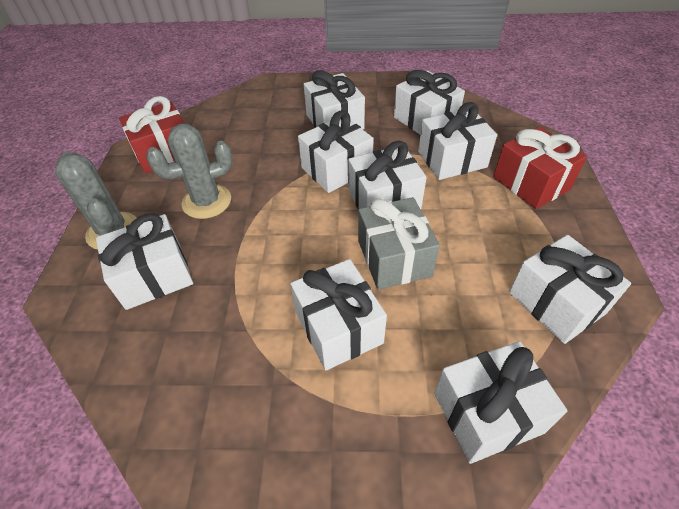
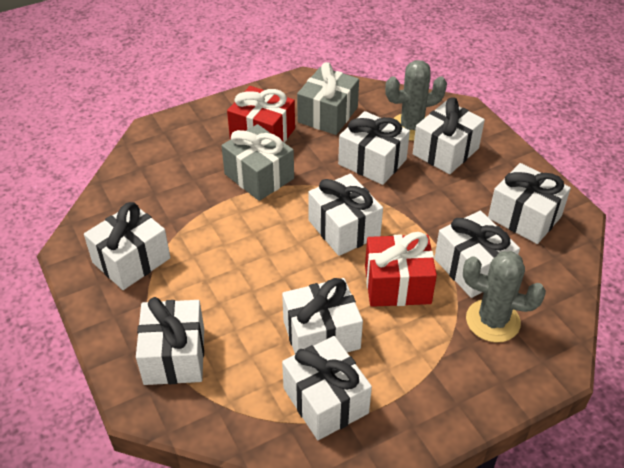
grey gift: [358,197,440,290] = 1 -> [222,124,294,201] [297,62,359,135] = 2

